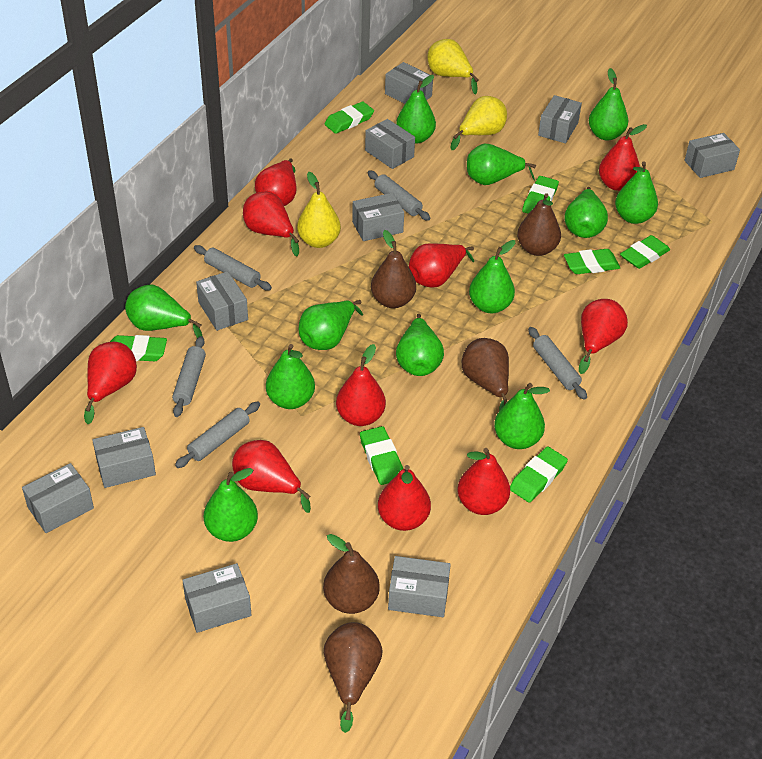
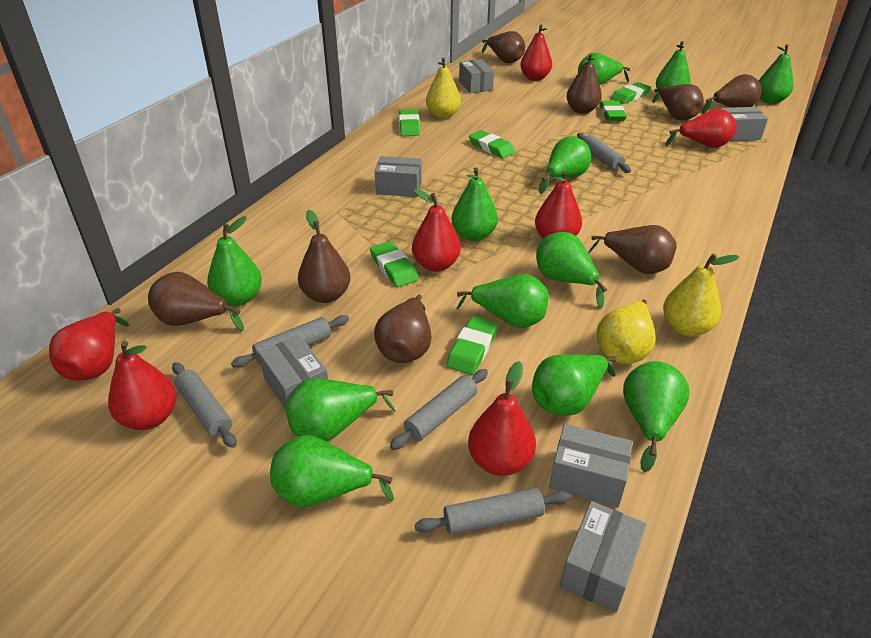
brown pear: [323,534,380,614] [324,622,382,733] [371,230,416,308] [462,338,509,411] [517,193,561,256] = 5 -> [148,272,244,331] [298,210,350,303] [374,295,432,363] [482,31,525,63] [567,53,602,114] [589,225,676,274] [652,84,704,120] [701,74,762,114] = 8
green eraser: [110,335,167,361] [324,101,374,134] [360,426,403,485] [510,446,568,503] [522,176,559,214] [564,249,620,274] [620,235,670,269] = 7 -> [370,241,419,287] [399,109,420,136] [446,316,498,375] [469,130,515,158] [599,101,627,121] [611,82,651,104] = 6
grey box: [22,463,94,533] [92,427,156,488] [182,563,251,633] [196,271,248,331] [352,193,404,241] [365,119,415,169] [385,62,433,104] [388,556,451,617] [538,95,582,143] [685,133,740,178] = 10 -> [258,335,328,408] [375,156,422,197] [459,59,494,93] [549,424,633,507] [560,501,647,612] [720,107,768,141] = 6
red pear: [84,342,137,424] [232,440,311,513] [243,192,299,257] [255,158,296,206] [336,344,386,426] [378,465,431,531] [409,243,474,287] [457,448,510,515] [579,299,628,374] [599,124,647,191] = 10 -> [49,308,129,381] [108,341,177,430] [412,189,461,272] [468,361,536,476] [520,24,552,81] [535,171,582,239] [665,109,737,148] = 7

